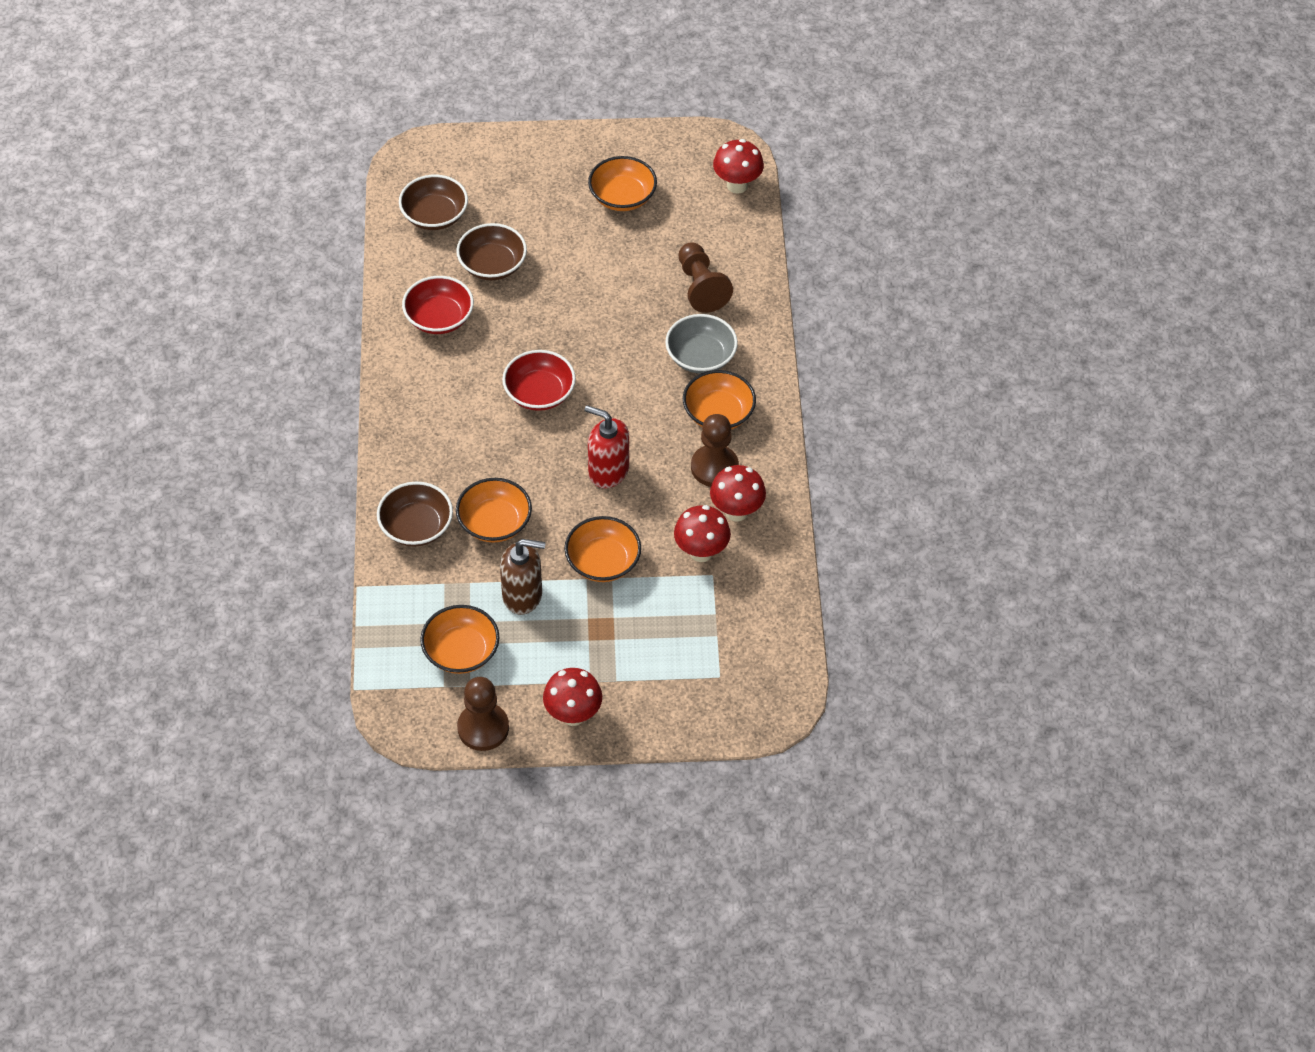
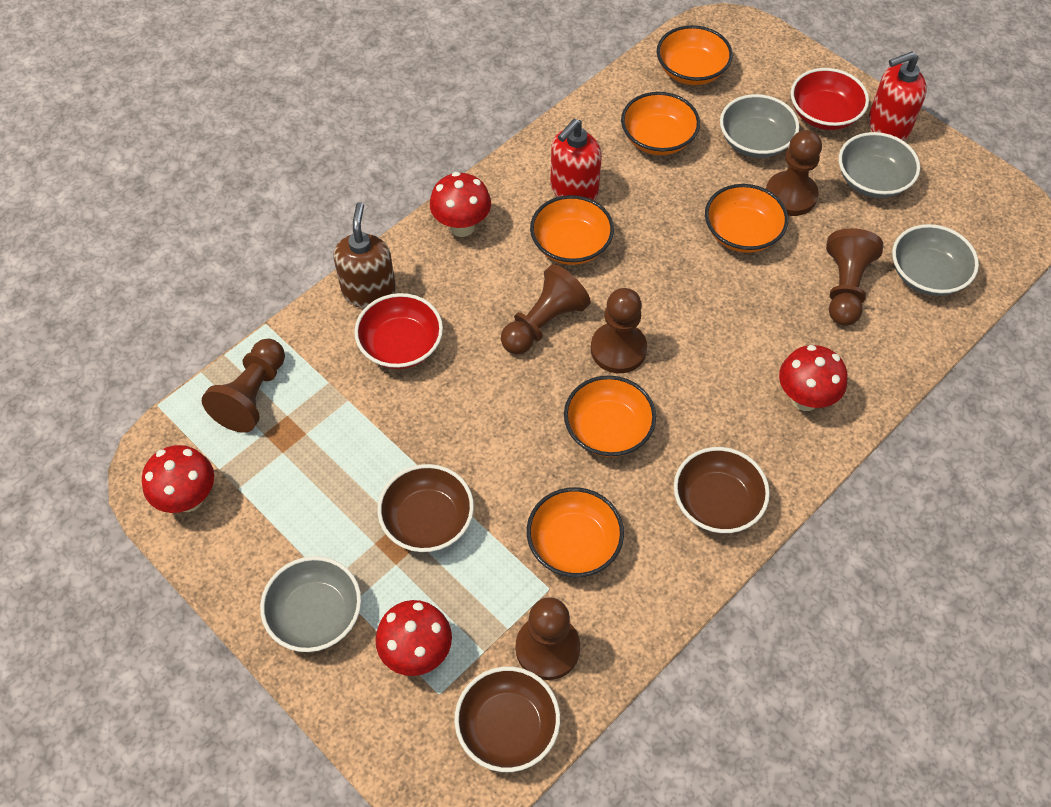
brown pawn: [457,677,509,751] [679,243,733,313] [691,414,739,487] = 3 -> [202,339,285,433] [501,264,591,354] [516,597,580,680] [591,288,647,373] [766,130,822,216] [826,228,883,326] = 6
grey bowl: [665,314,738,374] = 1 -> [260,556,361,652] [720,94,799,158] [839,132,920,198] [892,224,979,296] = 4
orange bowl: [420,605,499,674] [456,478,532,543] [564,516,641,582] [588,156,657,211] [683,370,756,429] = 5 -> [527,487,624,577] [530,195,614,265] [564,375,656,457] [621,92,700,155] [657,25,733,85] [705,184,788,253] = 6
red soap dispenser: [585,405,629,488] = 1 -> [550,119,602,200] [868,51,927,141] = 2

